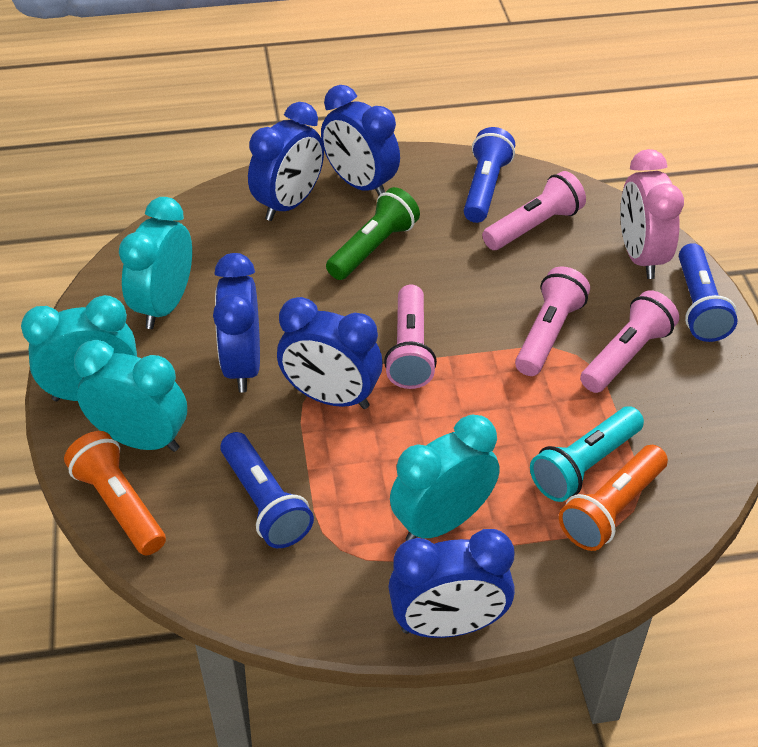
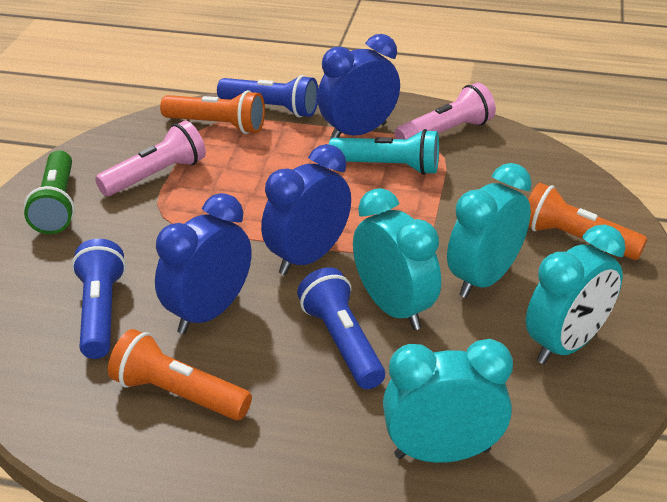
blue clock: [213,253,260,393] [248,102,324,221] [277,297,383,409] [321,85,400,195] [388,529,515,638] = 5 -> [155,193,252,334] [261,144,351,275] [317,34,400,139] = 3
orange flashlight: [64,431,166,555] [559,445,668,551] = 2 -> [108,329,252,420] [160,90,265,134] [528,183,647,260] = 3
pink clock: [620,149,684,279] = 1 -> none = 0
pink flashlight: [384,285,437,389] [482,171,586,250] [515,266,590,376] [580,290,679,393] = 4 -> [95,120,206,196] [395,83,496,139] = 2

